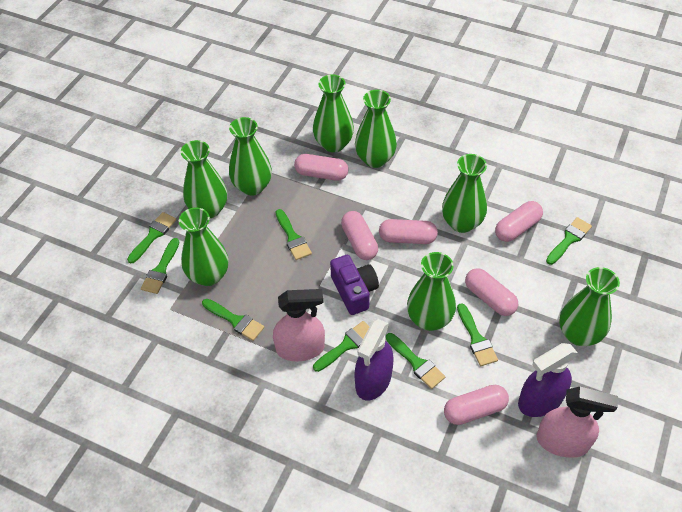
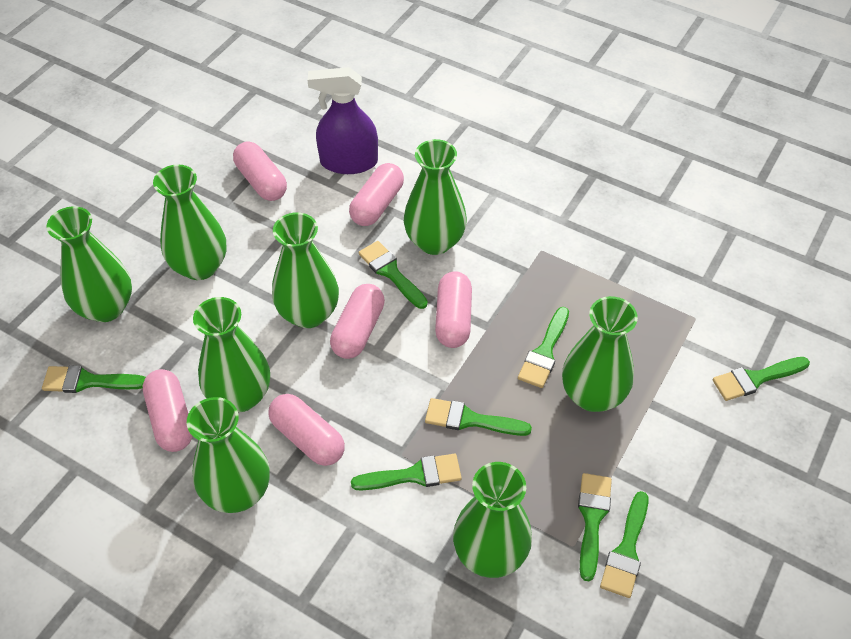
pink spray bottle: [273,289,325,361] [536,387,618,458] = 2 -> none = 0
purple camera: [330,255,379,315] = 1 -> none = 0
purple spray bottle: [355,319,394,401] [518,343,578,417] = 2 -> [307,67,378,174] = 1

